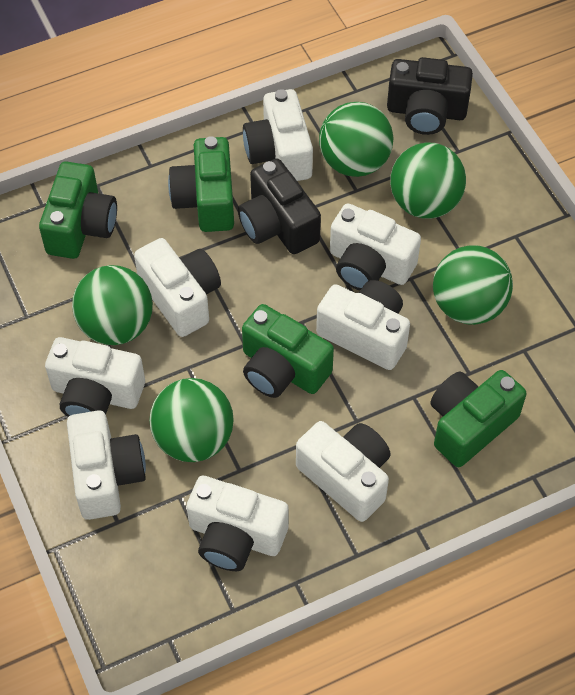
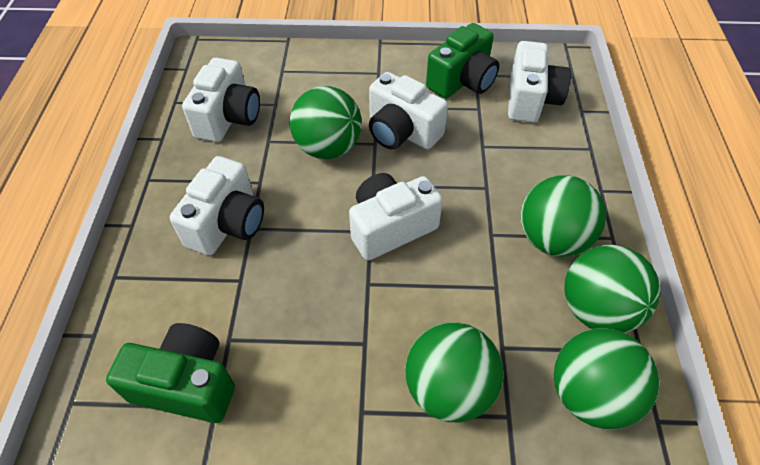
black camera: [238,158,321,254] [387,57,473,135] = 2 -> none = 0
green camera: [39,161,117,259] [168,136,234,232] [242,304,334,398] [430,370,527,467] = 4 -> [106,323,235,423] [426,23,499,98] = 2
white camera: [45,337,145,417] [67,410,146,520] [134,238,221,337] [187,476,289,571] [243,89,313,181] [296,421,390,522] [316,280,410,370] [330,203,421,290] = 8 -> [170,156,264,256] [182,58,260,142] [349,173,443,260] [369,72,448,150] [508,41,571,123] = 5

